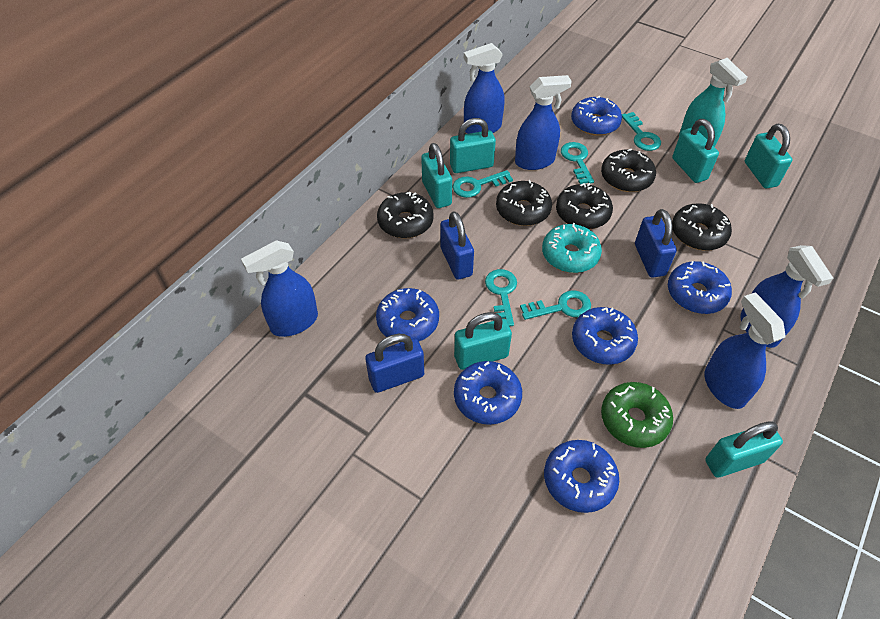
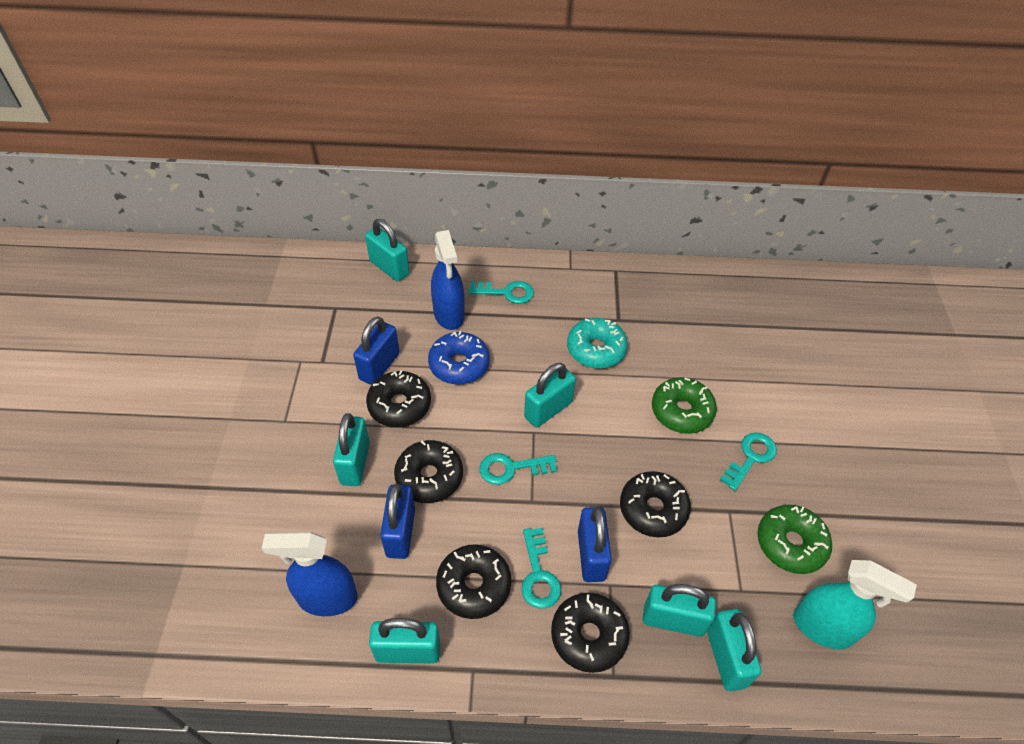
blue donut: [376,288,439,343] [454,361,522,425] [544,440,619,513] [571,96,622,136] [572,307,638,365] [668,261,732,314] = 6 -> [428,331,490,384] = 1
blue spray bottle: [241,240,318,337] [464,43,505,134] [515,75,572,170] [704,292,785,409] [741,245,833,348] = 5 -> [262,532,358,616] [431,230,465,330] = 2
green donut: [601,382,673,448] = 1 -> [652,377,717,434] [757,505,832,574] = 2
turquoise key: [453,170,513,198] [485,269,517,326] [520,290,591,320] [561,142,594,184] [622,112,661,151] = 5 -> [468,281,534,304] [479,453,557,485] [521,528,561,609] [720,432,777,491] = 4

